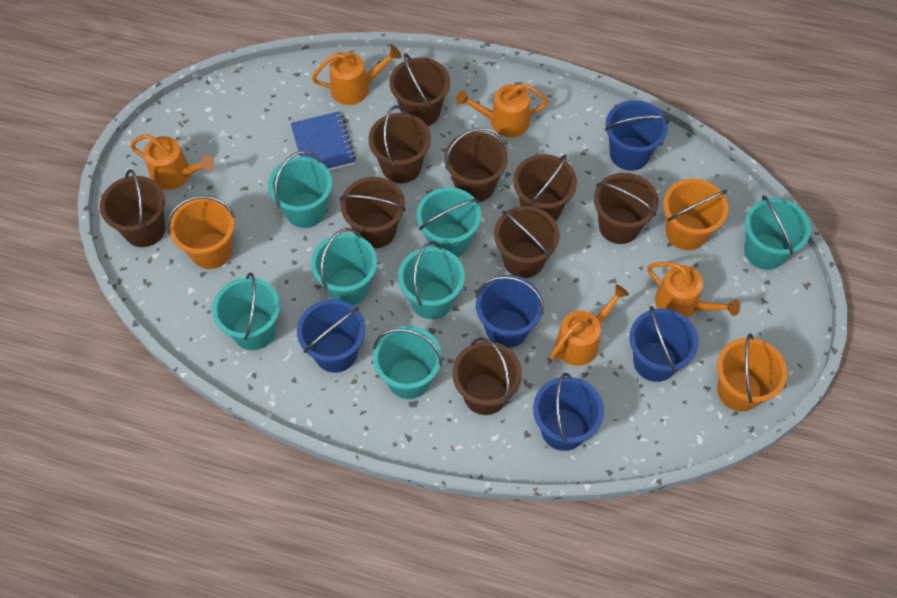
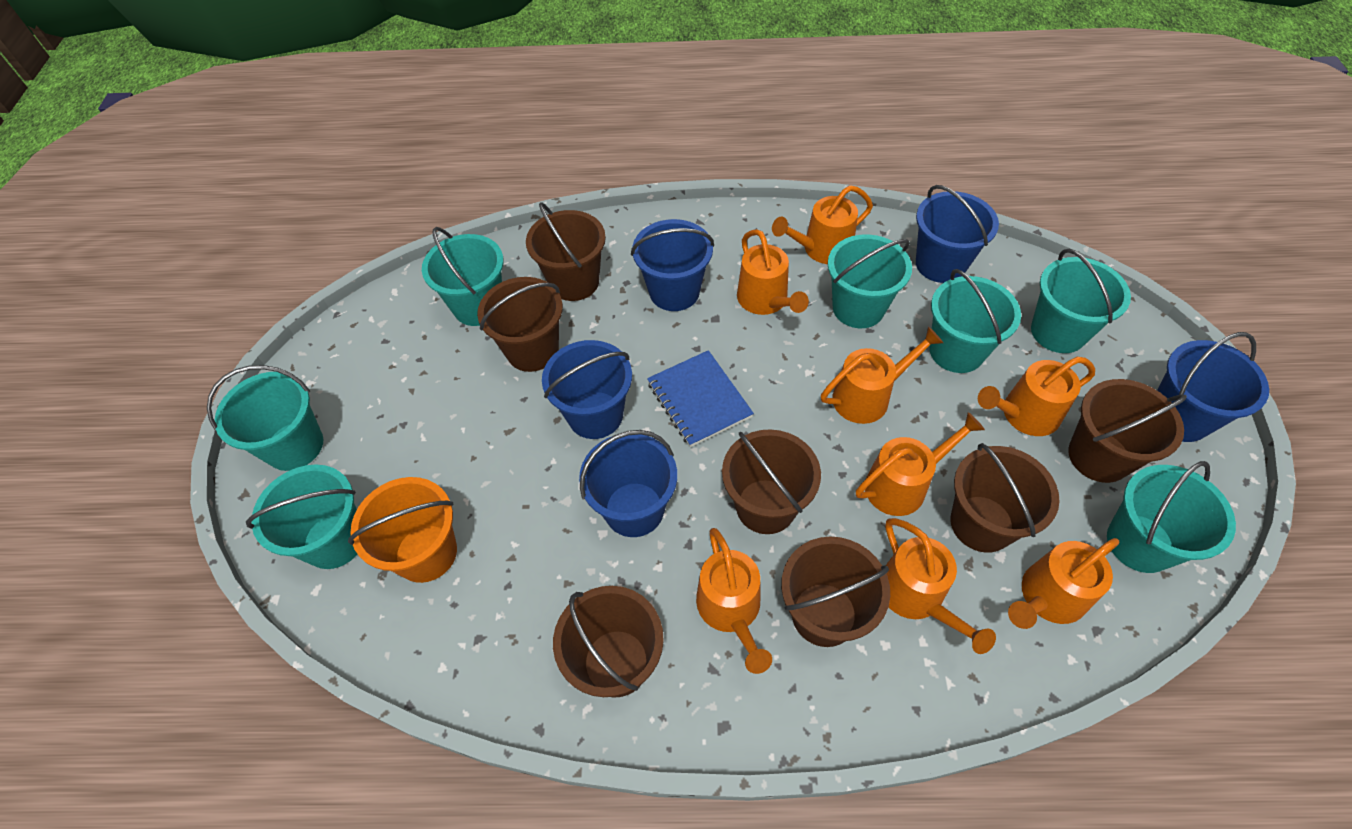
brown bucket: [100,169,165,247] [340,177,406,248] [368,106,431,183] [390,53,450,126] [445,128,508,202] [452,338,522,415] [494,206,560,278] [513,154,577,221] [594,173,659,244] = 9 -> [477,277,563,372] [526,202,606,301] [553,586,664,698] [722,429,821,534] [781,537,890,647] [950,443,1060,553] [1068,379,1187,483] = 7
orange bucket: [167,196,235,269] [663,179,728,250] [717,333,787,411] = 3 -> [348,477,457,583] = 1
orange watering can: [130,134,214,190] [312,46,401,105] [456,83,548,137] [550,284,629,366] [647,262,740,318] = 5 -> [696,528,772,674] [737,229,809,315] [772,185,873,264] [821,327,943,424] [856,412,985,516] [885,518,996,654] [978,357,1095,436] [1008,538,1119,629] = 8

